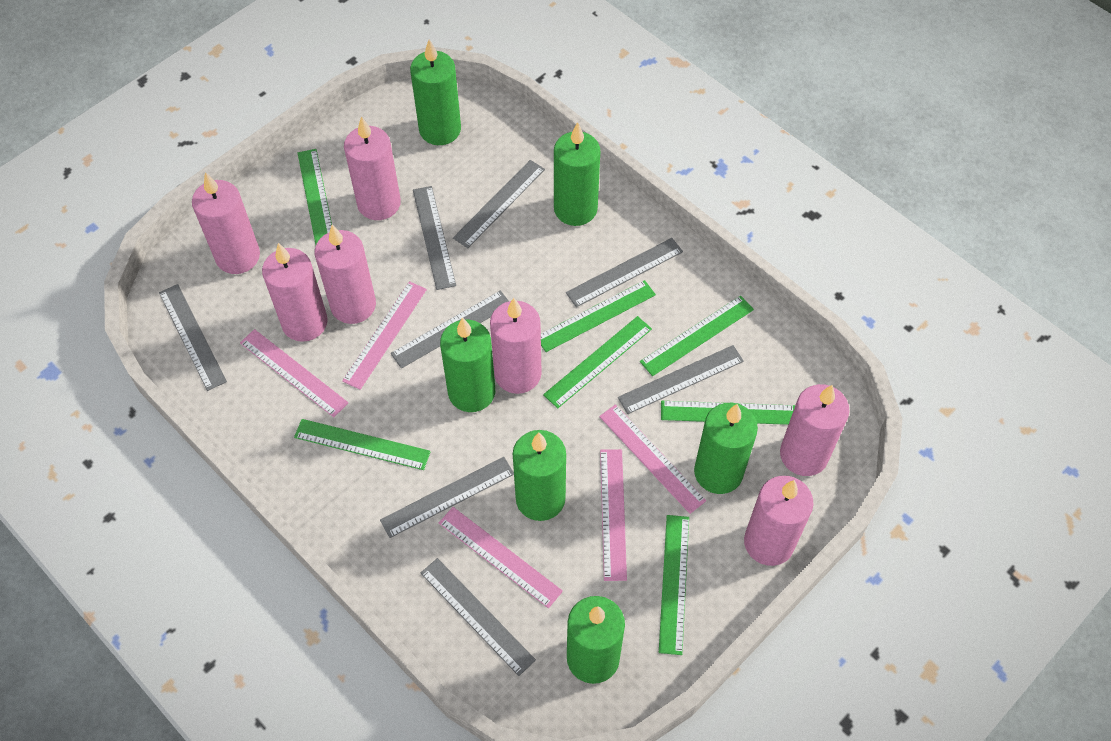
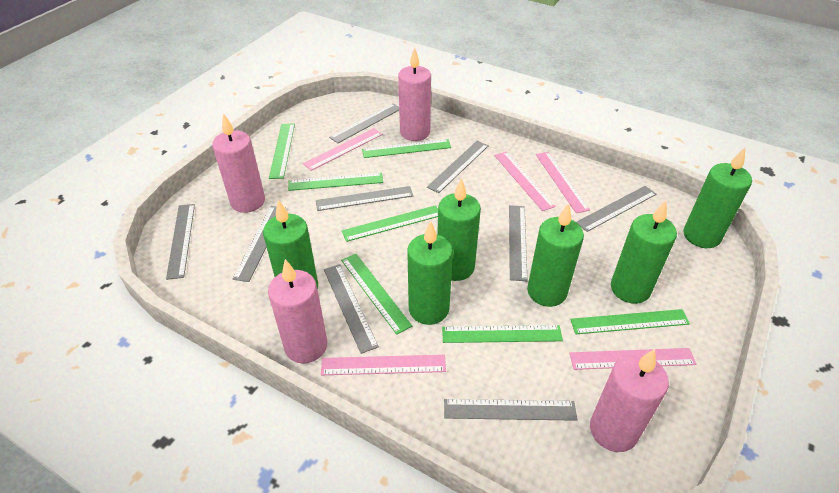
grey ruler: [159,284,227,391] [380,457,514,538] [391,290,509,368] [413,186,456,290] [421,558,536,676] [453,160,545,248] [566,238,683,307] [618,345,744,414] = 8 -> [166,204,195,280] [233,206,286,282] [316,186,413,211] [324,264,379,354] [329,103,399,143] [427,141,489,193] [444,399,577,421] [509,205,527,281] [576,186,656,232] = 9
pink candle: [192,172,260,274] [262,243,328,342] [315,225,376,324] [344,116,401,220] [490,298,542,394] [744,476,814,566] [780,384,850,476] = 7 -> [212,113,265,213] [268,259,327,364] [398,47,431,141] [590,349,669,452] = 4

